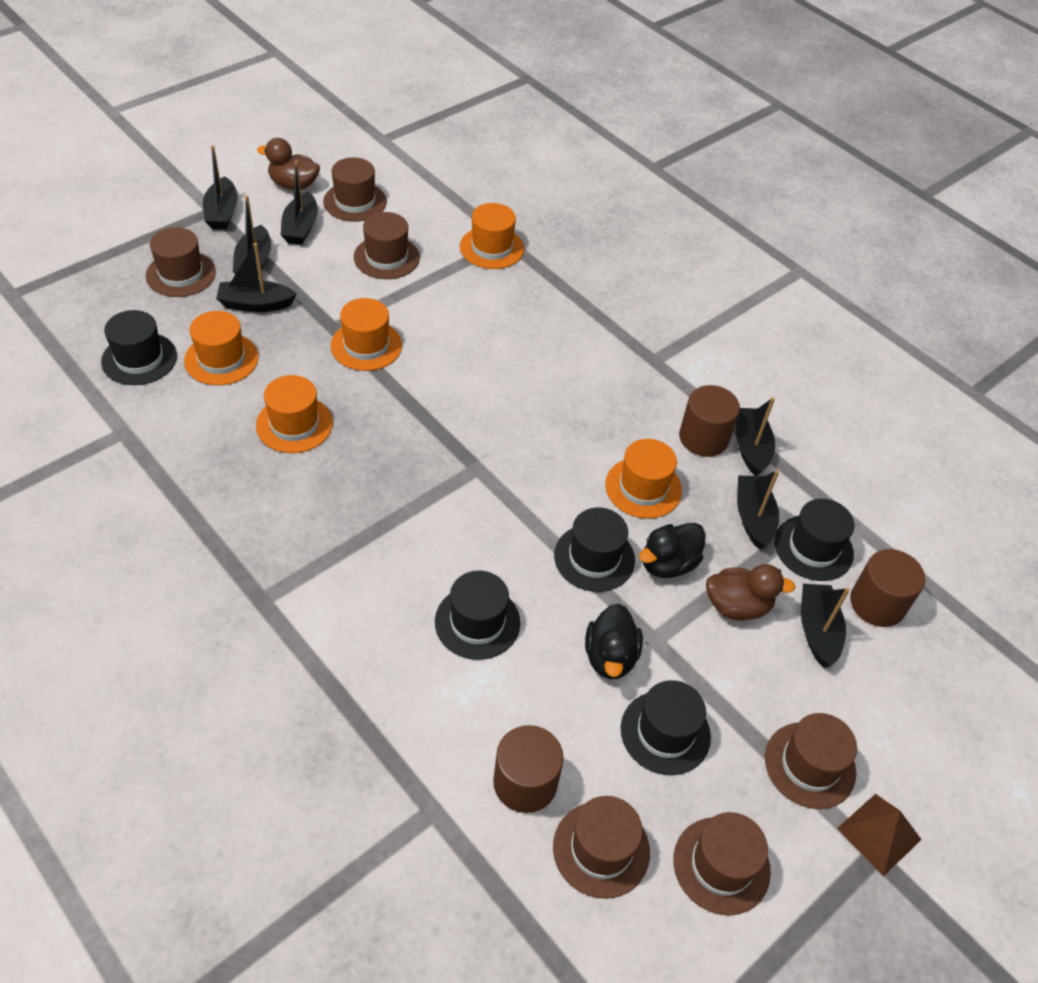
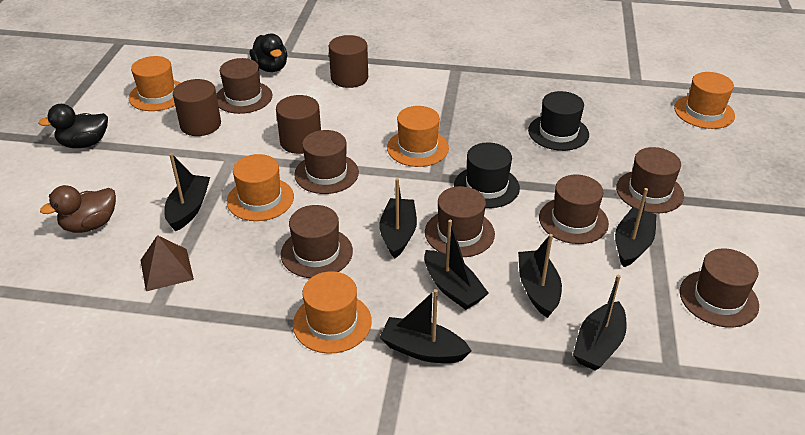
black hat: [101,310,177,385] [435,571,520,660] [554,507,635,592] [621,680,711,775] [775,499,854,581] = 5 -> [454,143,520,208] [528,91,589,151] = 2
brown duck: [257,138,320,190] [706,564,796,621] = 2 -> [40,185,116,233] = 1
brown hat: [146,227,216,297] [323,157,387,222] [354,212,420,279] [553,796,650,899] [673,812,771,915] [765,713,857,809] = 6 -> [216,58,272,114] [281,205,353,278] [294,130,359,194] [425,186,495,257] [539,174,609,244] [616,147,684,213] [680,248,759,327] = 7

